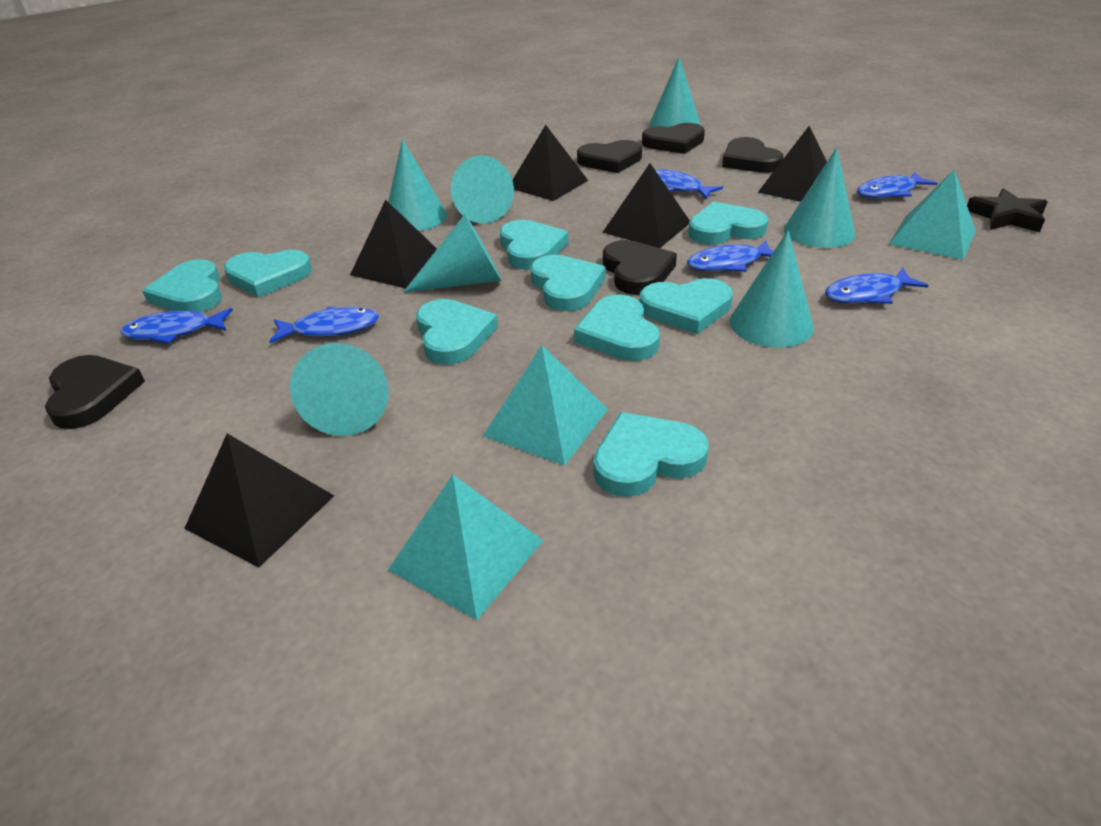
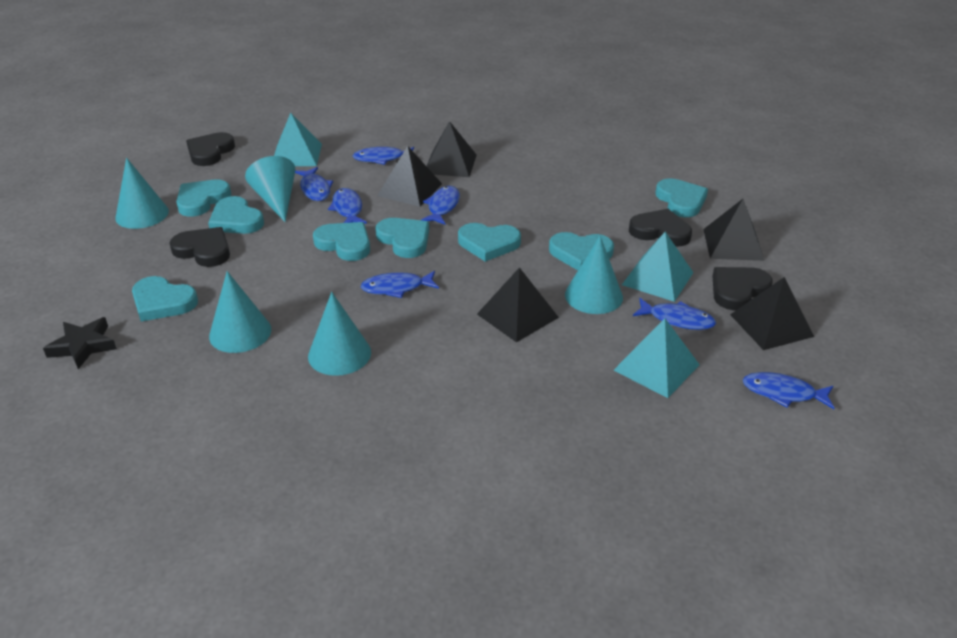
black heart: [45,355,145,429] [577,140,642,173] [603,240,677,295] [642,123,705,154] [722,137,783,173] = 5 -> [169,227,230,267] [186,132,235,166] [629,209,692,247] [713,267,773,310] = 4
blue fish: [120,308,233,344] [269,307,379,343] [655,169,723,200] [687,240,774,272] [825,268,929,304] [857,172,937,198] = 6 -> [295,167,333,201] [328,188,367,224] [353,147,414,165] [360,271,439,298] [421,186,460,225] [633,298,716,330] [743,372,834,409] = 7
turquoise cone: [290,343,389,436] [388,139,447,231] [403,214,502,293] [451,155,514,223] [649,57,701,127] [730,230,814,348] [784,147,855,248] = 7 -> [115,158,169,229] [209,271,271,353] [245,156,295,222] [308,292,371,376] [565,236,623,314] = 5
turquoise heart: [142,259,222,312] [224,250,312,298] [416,299,498,365] [500,220,569,270] [530,255,606,311] [574,295,660,361] [593,412,708,497] [640,278,733,334] [688,202,768,244] = 9 -> [132,276,198,322] [176,180,231,217] [208,196,264,234] [313,222,370,261] [376,218,429,258] [458,223,521,262] [549,232,614,270] [655,178,708,217] = 8

